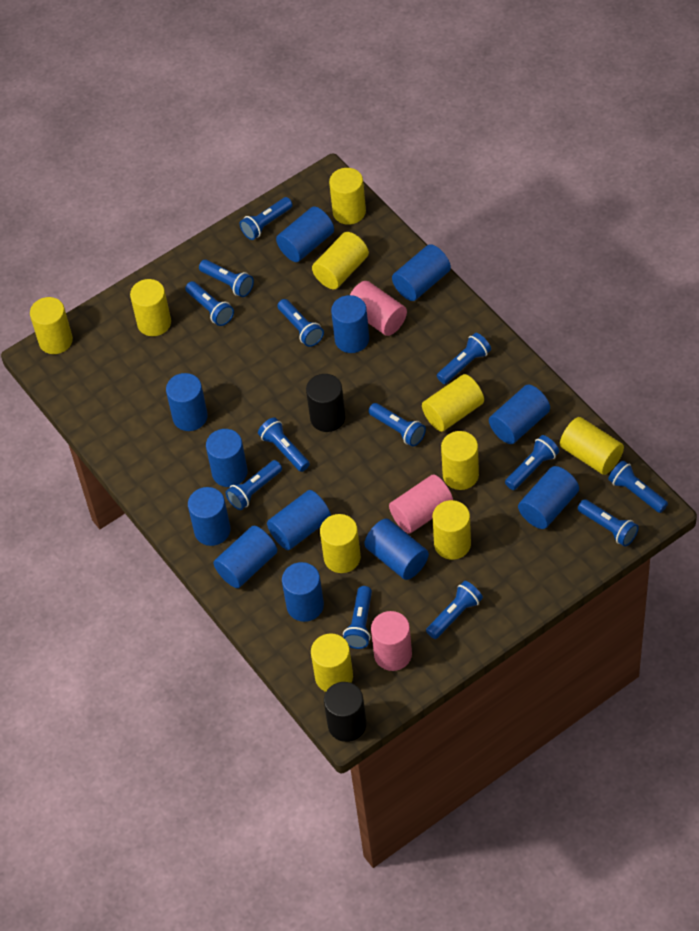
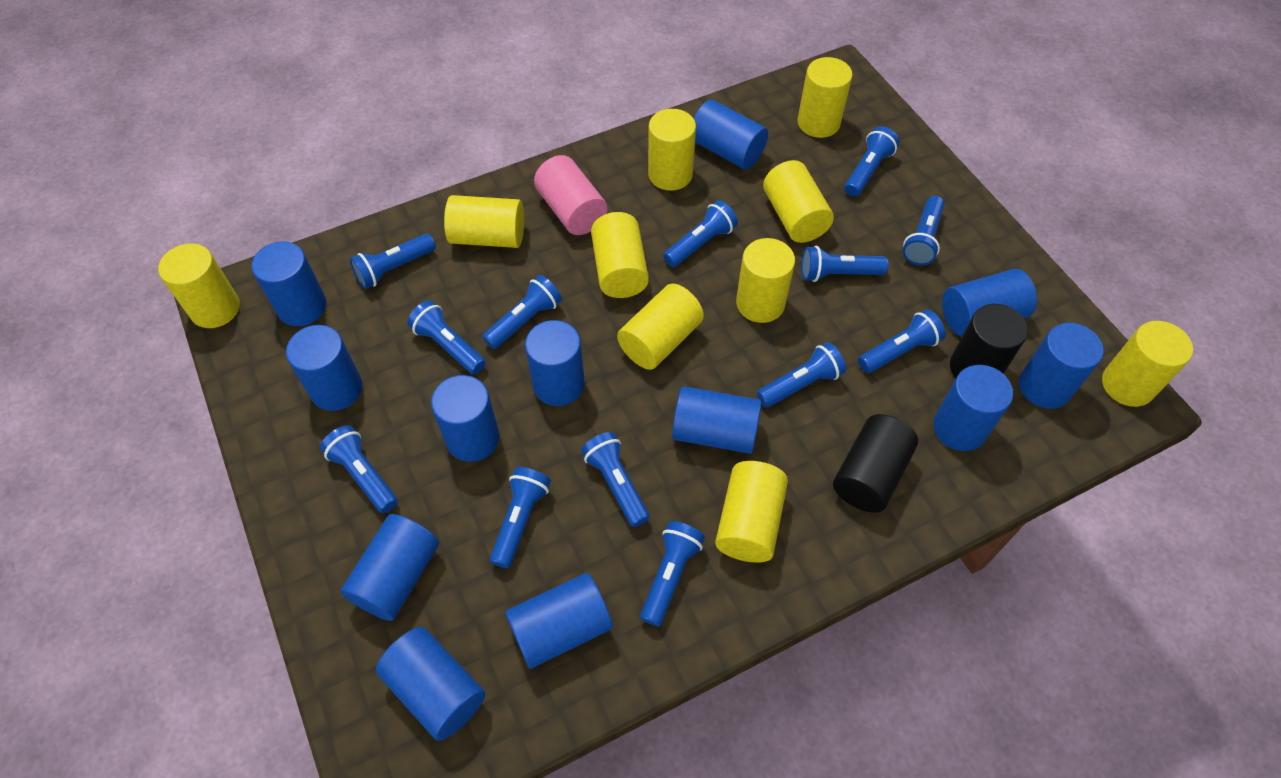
pink cylinder: [350,281,407,336] [371,611,412,671] [389,475,453,534] = 3 -> [534,155,608,235] = 1

